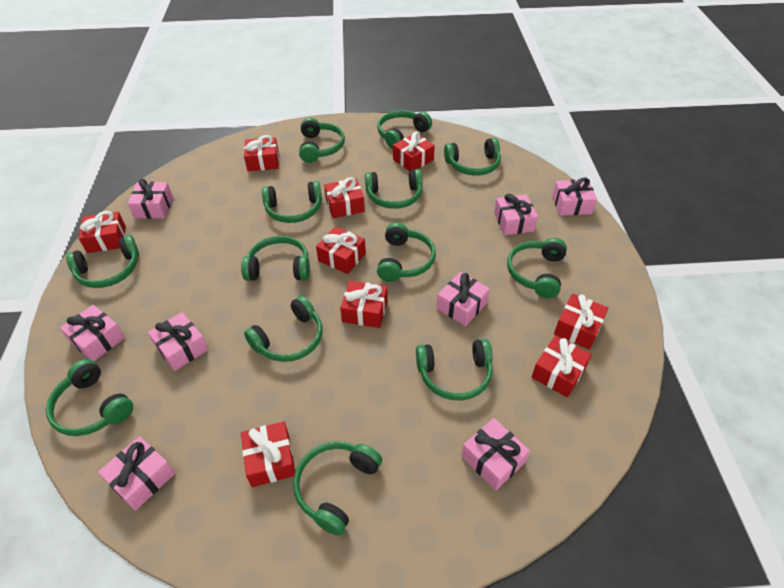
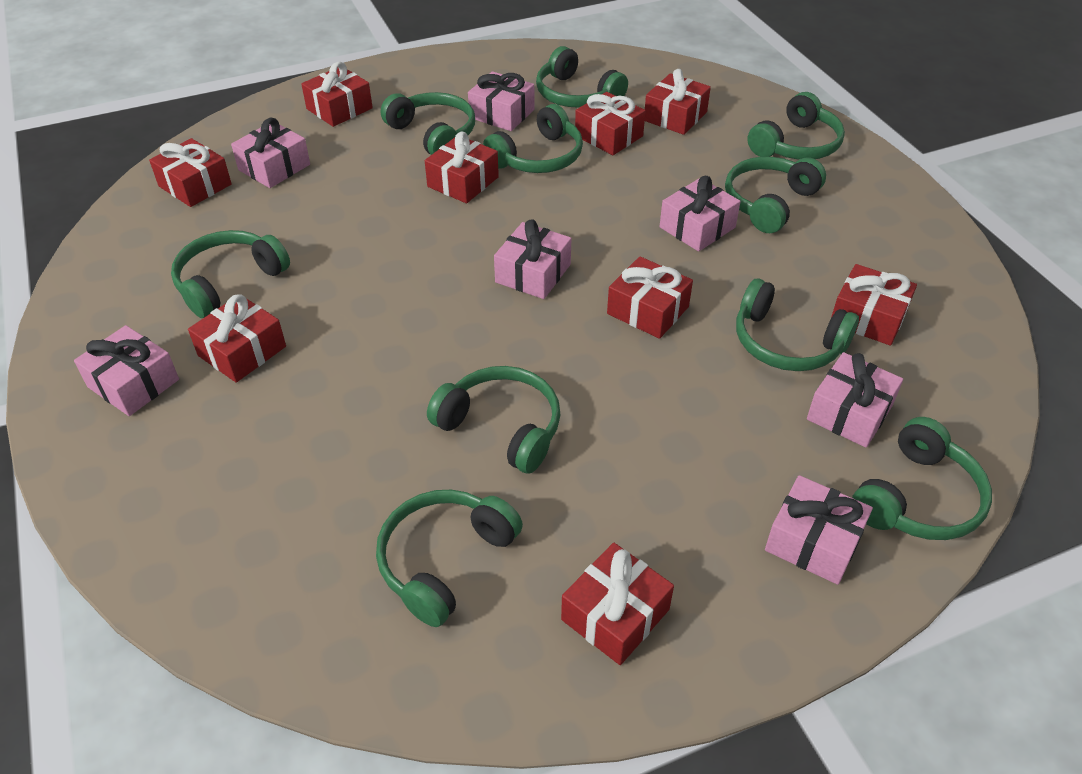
green headphones: [46,359,133,436] [66,235,139,288] [241,236,310,281] [244,296,322,362] [262,181,322,223] [293,441,382,536] [299,117,345,163] [365,169,423,209] [377,110,432,149] [377,223,436,282] [416,339,493,400] [444,138,501,176] [507,238,567,298] = 13 -> [171,230,290,318] [376,490,523,627] [381,92,475,155] [427,366,560,474] [483,104,583,173] [536,46,628,108] [725,157,826,233] [736,279,859,371] [747,92,845,159] [852,417,992,540] = 10
pink gift: [60,305,125,361] [98,436,175,511] [128,179,173,219] [148,312,208,371] [436,272,490,326] [461,418,530,490] [494,194,538,235] [552,178,597,216] = 8 -> [74,325,179,416] [231,118,310,188] [468,71,535,131] [494,219,571,299] [659,176,741,252] [765,475,873,585] [807,352,903,448] = 7

